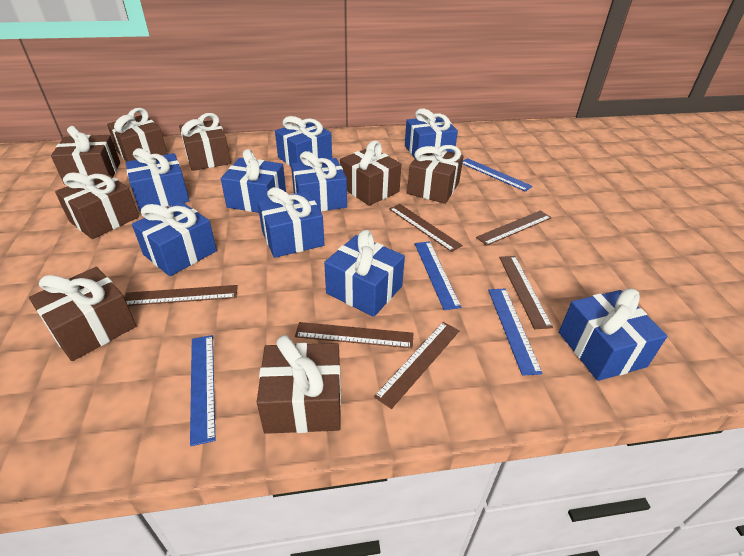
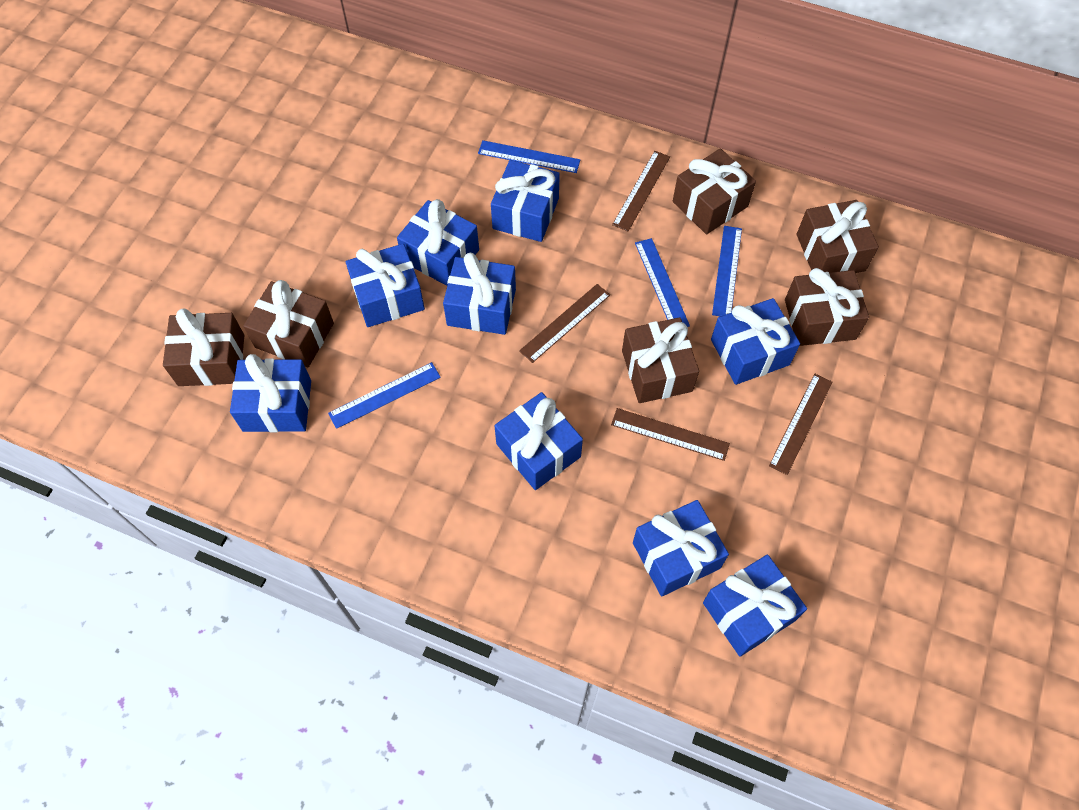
brown gift: [29,267,137,361] [51,126,120,184] [55,172,139,239] [107,108,168,162] [179,113,231,171] [257,335,341,434] [340,141,401,206] [407,145,464,204] = 8 -> [163,309,244,386] [243,280,334,367] [622,317,699,403] [673,148,756,234] [785,268,869,346] [797,200,879,273] = 6
brown ruler: [125,285,238,306] [295,322,414,348] [374,322,459,409] [389,204,463,252] [476,210,552,246] [499,256,553,329] = 6 -> [519,284,610,363] [611,408,730,461] [612,151,670,231] [769,374,833,475] = 4

